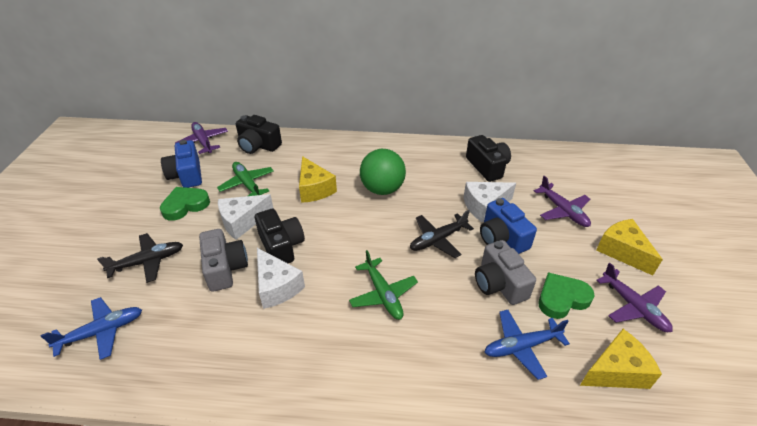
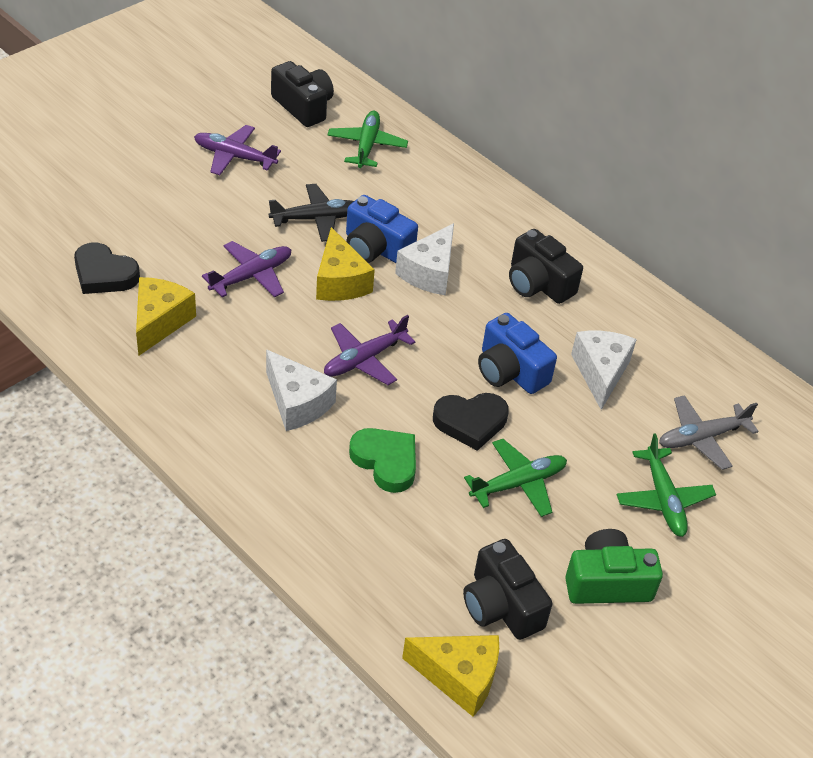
black heart: none = 0 -> [74,242,140,294] [433,393,509,451] = 2
black plane: [97,233,183,283] [410,210,474,258] = 2 -> [269,184,354,242] = 1
blue plane: [41,297,142,360] [484,310,570,380] = 2 -> none = 0
green ball: [360,149,406,195] = 1 -> none = 0
green camera: none = 0 -> [565,529,663,604] = 1
green heart: [160,187,210,221] [538,272,595,319] = 2 -> [349,428,416,493] = 1
green plane: [217,162,274,196] [349,250,418,320] = 2 -> [327,111,408,168] [464,439,567,517] [616,433,716,537] = 3
grey camera: [199,229,248,292] [475,240,536,305] = 2 -> none = 0
grey plane: none = 0 -> [659,395,759,470] = 1

